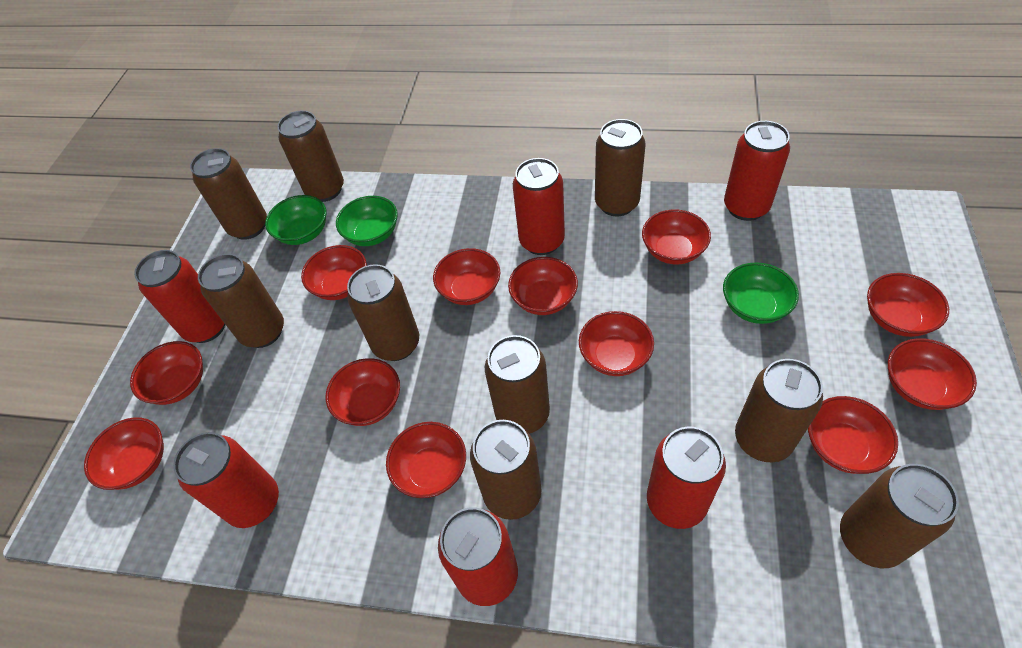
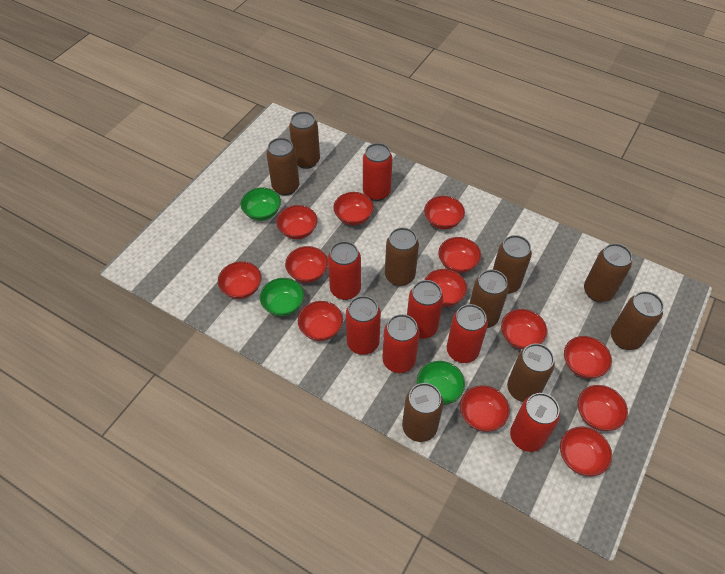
red bowl: [84,417,164,490] [130,341,203,405] [301,245,367,300] [326,358,400,426] [386,422,466,498] [433,248,500,305] [508,257,578,315] [579,311,654,376] [642,209,711,265] [808,396,898,474] [867,273,949,337] [888,338,977,410] = 12 -> [218,261,261,299] [276,205,317,239] [285,246,328,283] [298,301,343,341] [333,192,374,225] [424,196,465,229] [424,269,467,307] [438,237,481,273] [460,385,510,432] [501,309,547,349] [560,426,612,476] [564,336,612,379] [578,385,628,431] = 13
red can: [134,250,225,343] [173,432,279,528] [438,507,518,606] [513,158,565,255] [647,427,726,529] [724,121,790,221] = 6 -> [328,241,361,300] [346,296,381,355] [363,143,393,201] [382,314,420,373] [407,280,443,339] [447,304,488,363] [510,393,560,452] = 7

